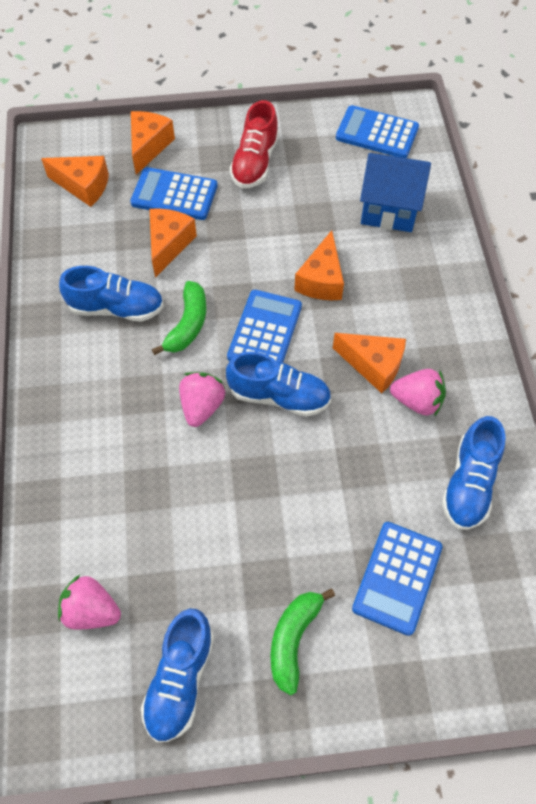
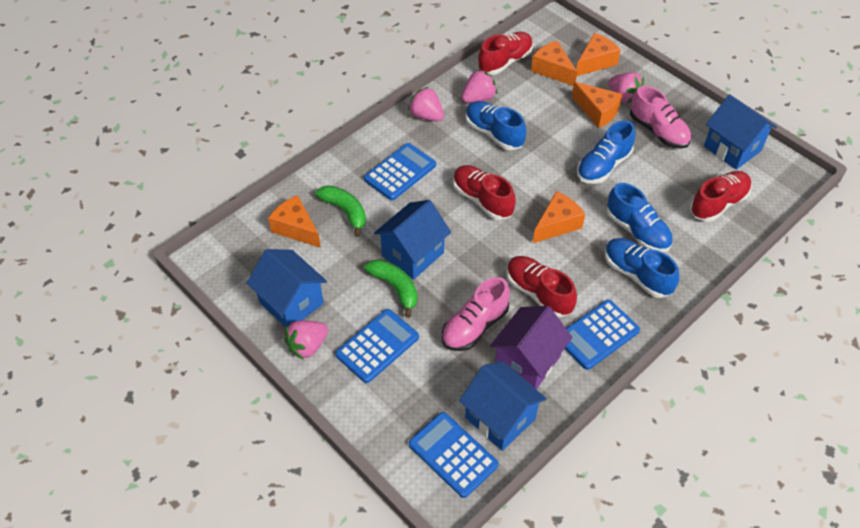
blue house: [360,153,431,232] = 1 -> [247,249,327,327] [374,200,451,280] [459,361,547,451] [704,94,777,170] = 4
pink shoe: none = 0 -> [442,277,510,351] [630,86,691,149] = 2
pink strawberry: [58,575,121,629] [179,372,226,427] [390,369,446,417] = 3 -> [284,321,328,360] [408,87,444,121] [462,69,497,103] [609,72,644,104] = 4
purple house: none = 0 -> [490,306,572,389] = 1
red shoe: [230,100,279,188] = 1 -> [453,165,516,220] [478,32,533,75] [507,256,577,317] [690,171,752,222] = 4

